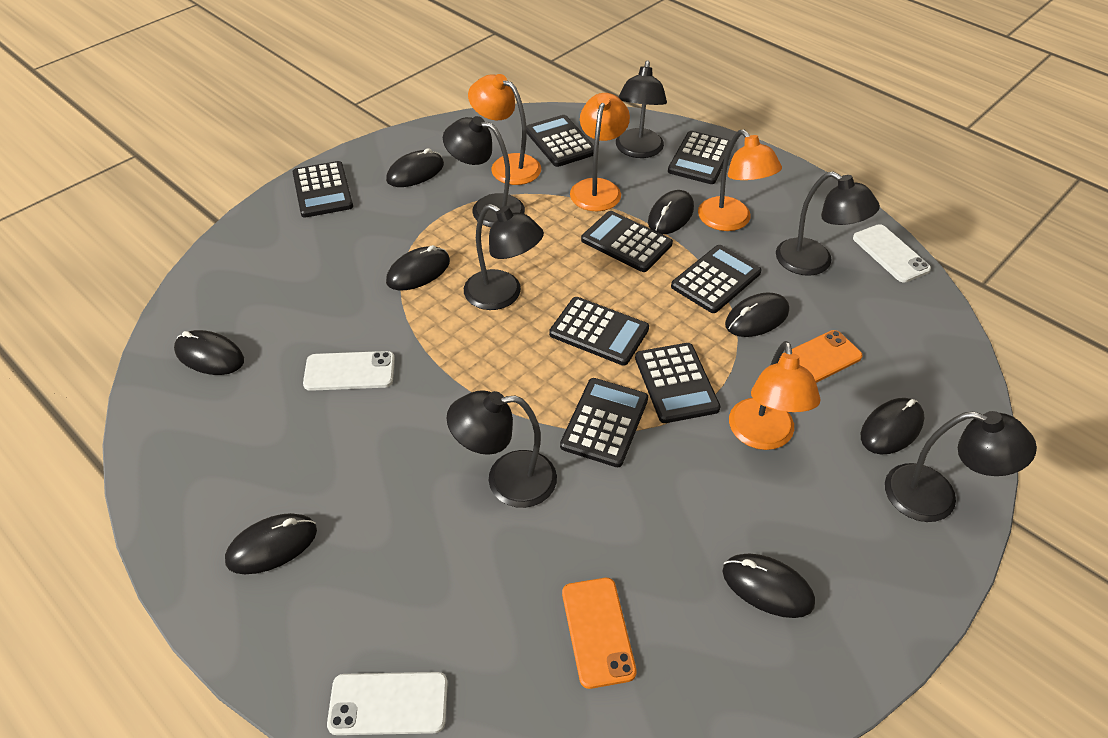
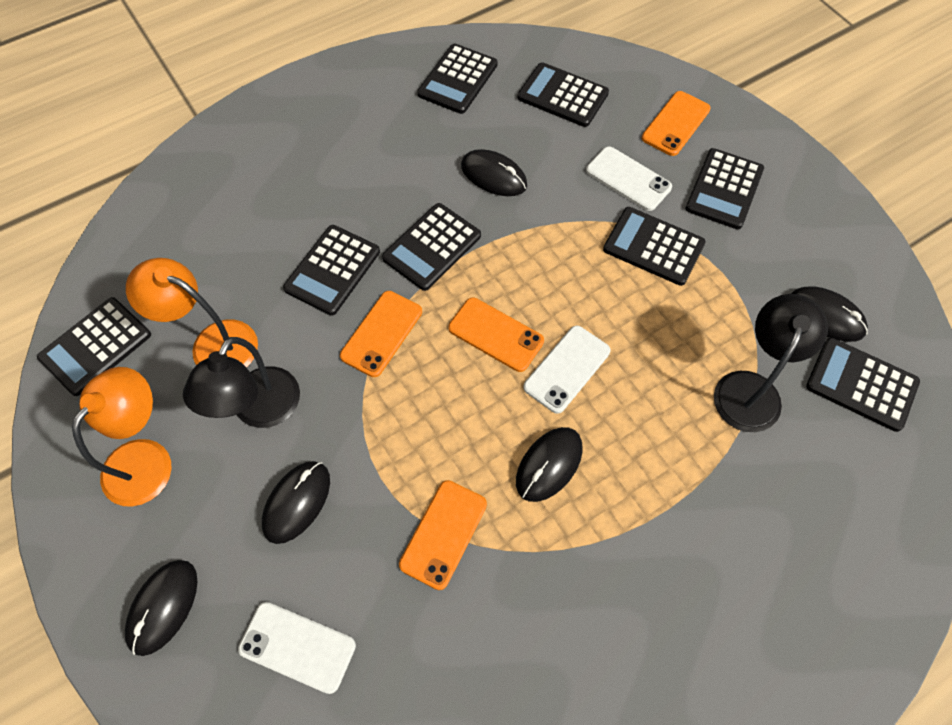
black lamp: [443,116,525,227] [447,390,557,508] [464,204,544,310] [616,60,667,158] [776,171,880,276] [885,411,1037,522] = 6 -> [183,337,300,428] [714,294,828,432] = 2
black mouse: [174,330,244,375] [225,513,317,574] [386,148,444,187] [386,245,450,290] [648,190,694,234] [722,554,815,618] [725,293,789,337] [861,398,925,455] = 8 -> [125,560,197,656] [262,461,330,544] [461,149,527,196] [516,427,583,502] [791,286,868,342] = 5
orange lamp: [468,74,541,185] [570,93,630,211] [698,130,782,231] [729,341,821,450] = 4 -> [72,367,171,507] [126,258,258,368] = 2
orange phone: [562,578,637,689] [778,330,863,383] = 2 -> [340,291,422,377] [399,480,487,590] [448,297,544,372] [642,91,711,156] = 4

